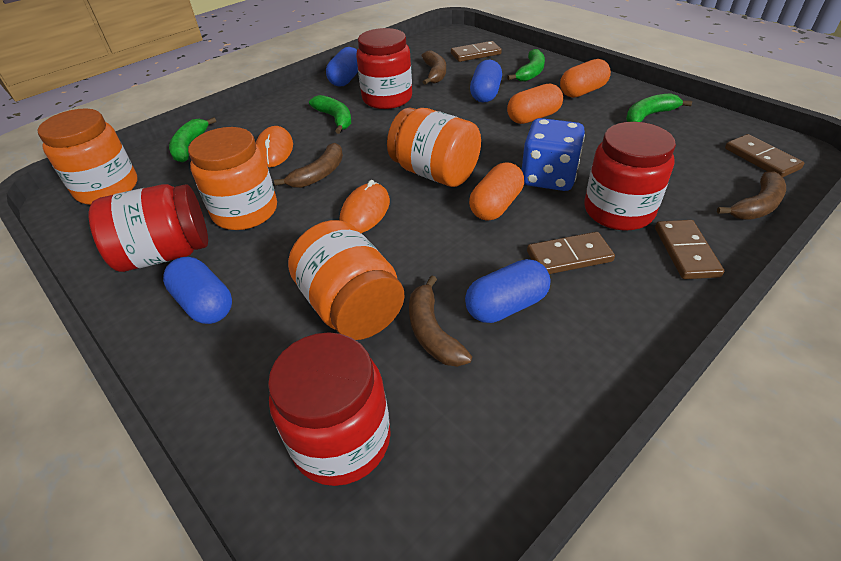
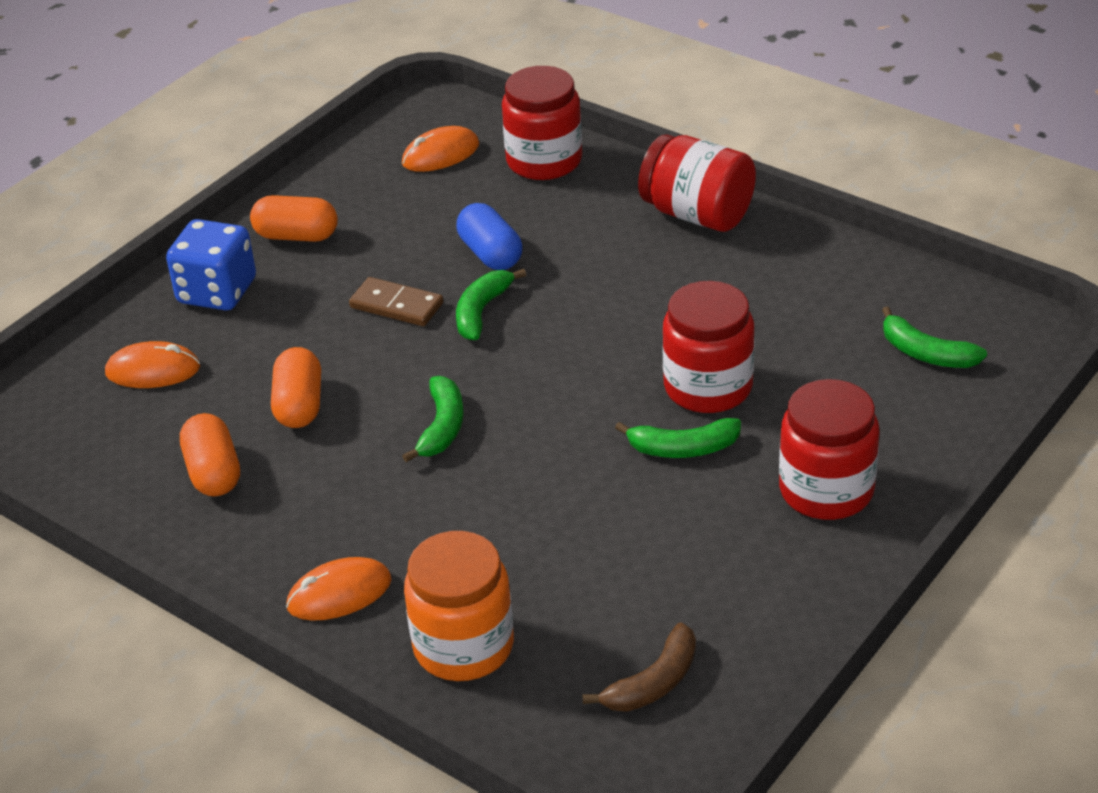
blue capsule: [163,257,232,324] [326,47,358,86] [465,259,550,323] [470,60,502,102] = 4 -> [457,203,522,270] = 1
brown banana: [274,143,343,188] [409,275,472,367] [422,50,446,85] [717,171,786,220] = 4 -> [583,622,696,712] = 1
brown domino: [451,41,502,62] [527,232,615,274] [655,220,724,279] [725,134,804,178] = 4 -> [349,277,443,326] = 1
orange jar: [38,108,138,205] [188,127,277,230] [288,220,405,340] [387,107,481,187] = 4 -> [404,531,514,681] = 1
orange mouse: [256,126,293,167] [340,180,390,233] = 2 -> [105,341,200,388] [286,557,392,621] [402,126,479,172] = 3

